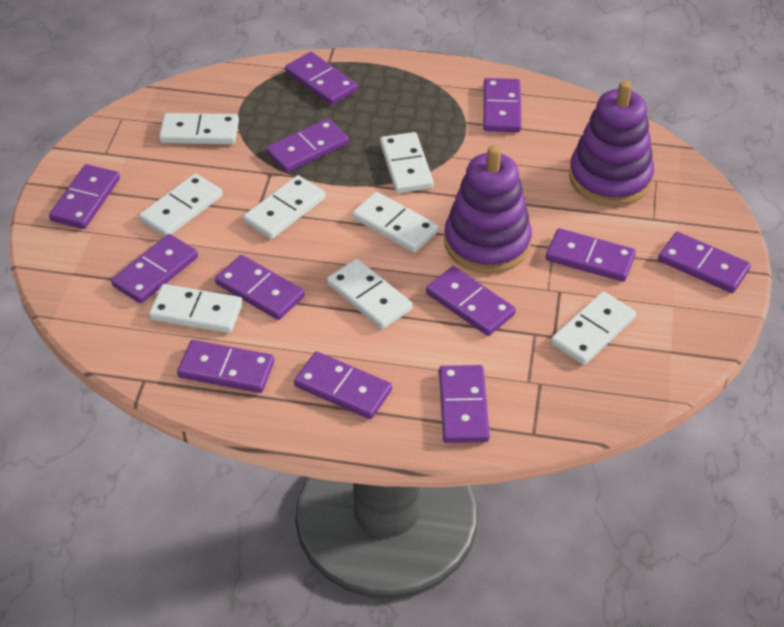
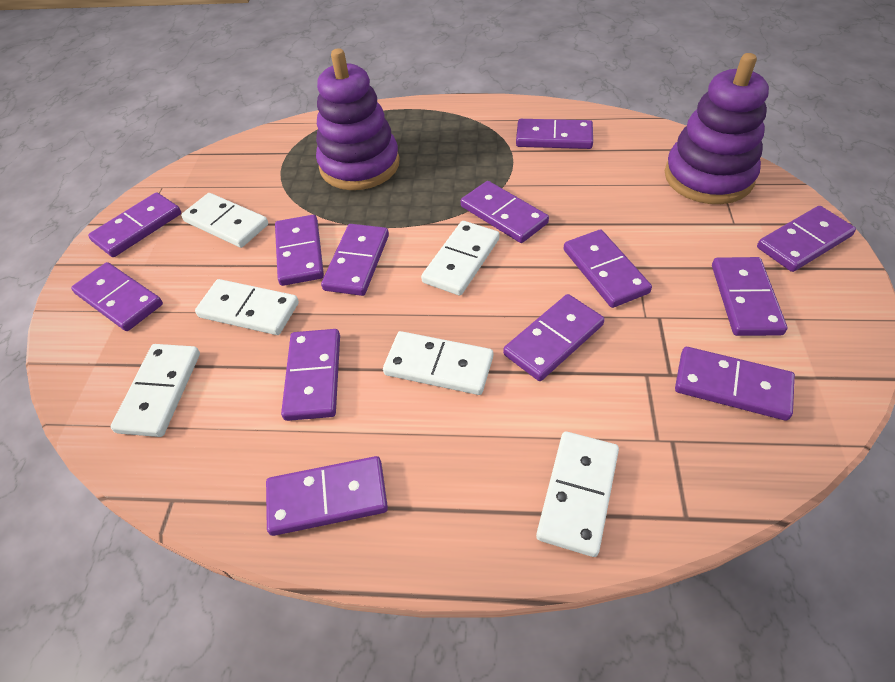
purple domino: [49,164,120,229] [111,234,198,304] [177,340,274,393] [215,255,305,320] [266,118,349,173] [285,52,358,105] [294,352,392,419] [426,266,516,336] [439,365,490,443] [483,78,521,132] [546,228,636,282] [658,232,751,293] = 12 -> [71,262,163,331] [88,192,181,257] [266,456,388,536] [275,215,324,286] [281,329,340,421] [321,224,389,296] [461,181,549,243] [503,294,605,381] [516,119,593,149] [564,229,652,308] [675,347,795,421] [712,257,787,336] [757,206,856,272] = 13
white domino: [139,173,223,237] [149,284,243,333] [159,113,239,144] [243,175,326,239] [327,259,413,329] [352,192,439,253] [380,132,434,193] [551,291,636,365] = 8 -> [111,344,200,437] [181,193,268,248] [195,279,299,335] [383,331,493,395] [421,221,499,296] [536,432,619,557] = 6

